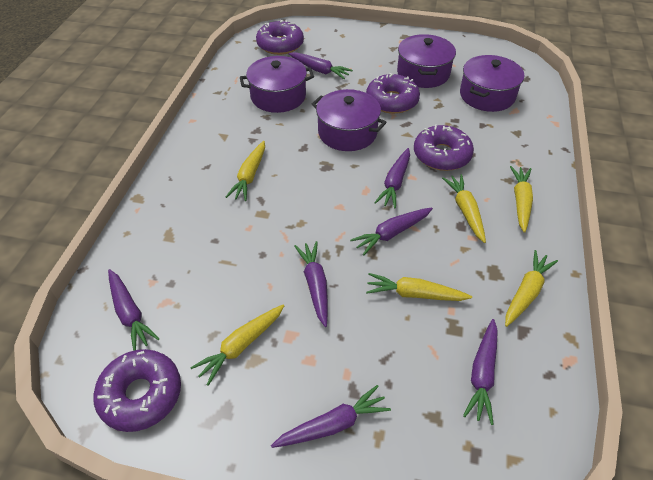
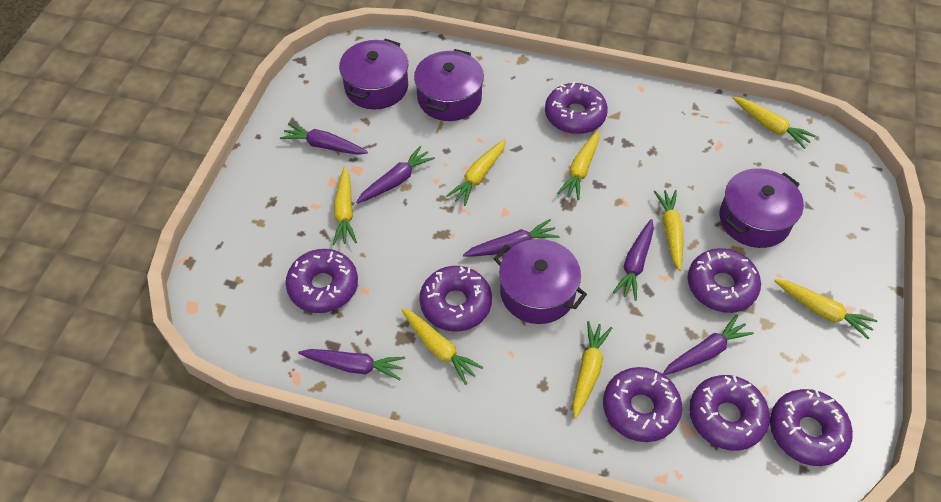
purple carrot: [108,269,160,351] [271,385,391,448] [289,52,353,79] [294,241,328,327] [350,207,433,255] [374,148,410,209] [463,319,498,425] = 7 -> [280,123,368,155] [298,349,405,380] [356,146,435,203] [463,219,560,257] [612,219,654,301] [663,315,754,375] = 6
purple donut: [93,349,181,432] [256,20,304,55] [366,73,420,114] [414,124,474,171] = 4 -> [286,249,358,313] [419,266,492,331] [545,82,608,134] [603,367,682,442] [688,248,761,313] [689,375,770,451] [770,389,853,466] = 7
yellow carrot: [190,304,284,386] [226,141,265,201] [366,273,472,301] [442,174,486,243] [505,250,558,327] [510,166,533,233] = 6 -> [333,167,357,245] [401,308,484,385] [446,139,506,206] [557,130,599,200] [573,321,612,419] [654,190,683,271] [733,97,816,149] [774,279,877,339] = 8

